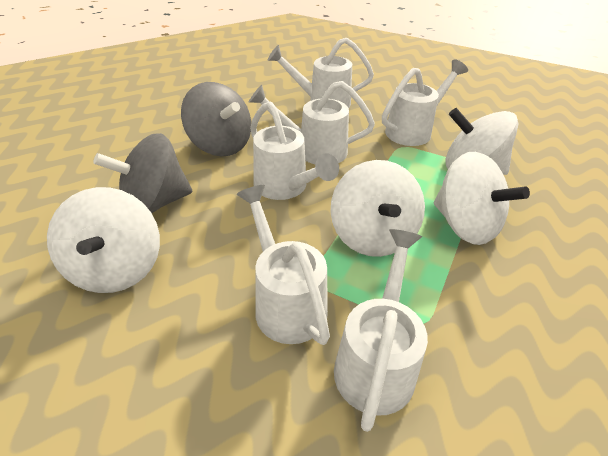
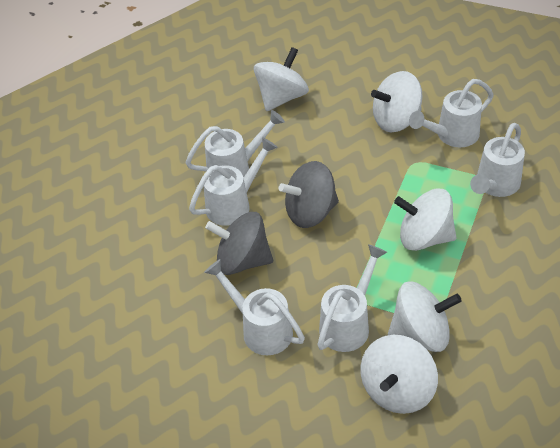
white spinning top: [47,187,160,293] [331,160,425,257] [434,152,530,245] [445,108,519,175] = 4 -> [254,47,309,111] [361,335,438,414] [371,71,422,132] [388,282,462,352] [394,189,456,251] = 5

